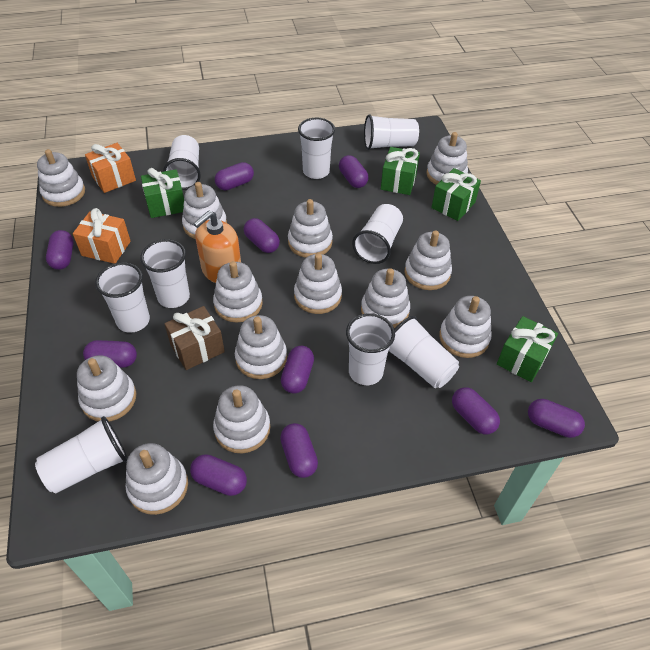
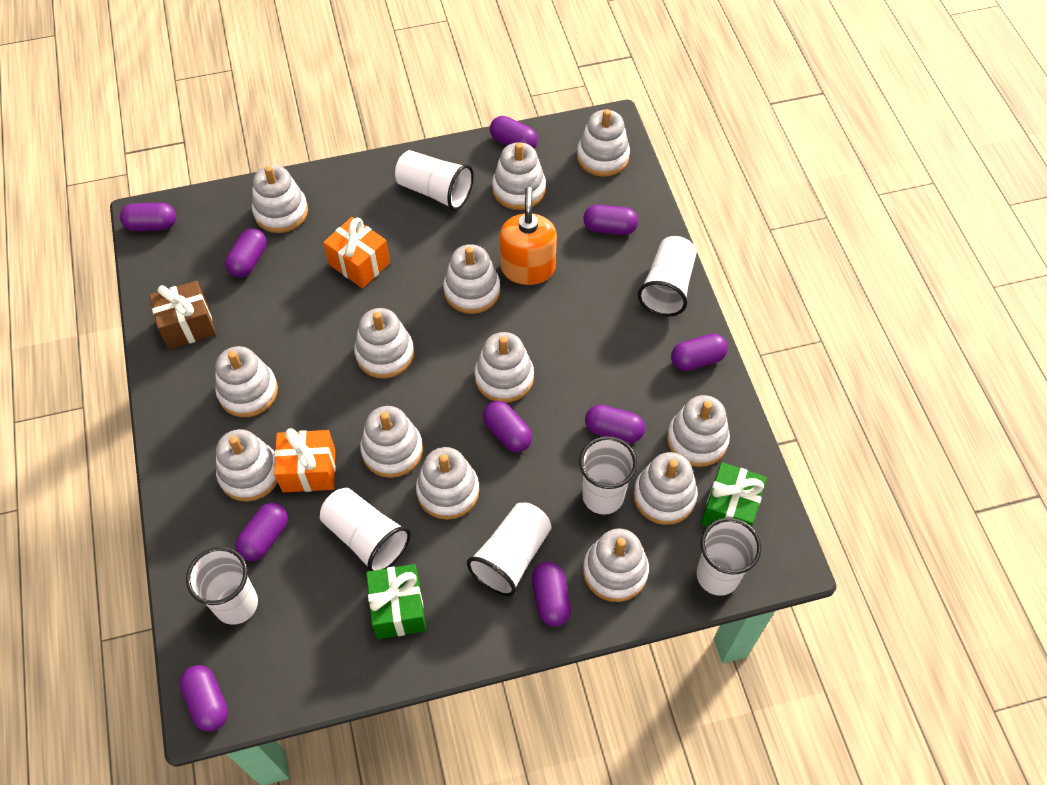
green gift: [141,168,184,218] [381,147,420,195] [431,168,481,221] [497,316,558,382] = 4 -> [366,564,426,639] [701,462,767,527] = 2
white cup: [35,416,128,493] [95,262,150,333] [140,239,190,308] [163,135,201,190] [298,118,335,179] [346,313,395,385] [352,204,403,264] [364,114,419,150] [389,316,459,388] = 9 -> [186,547,258,625] [320,488,410,571] [395,150,474,211] [467,503,552,596] [579,436,637,515] [638,236,697,316] [697,518,761,596] = 7

